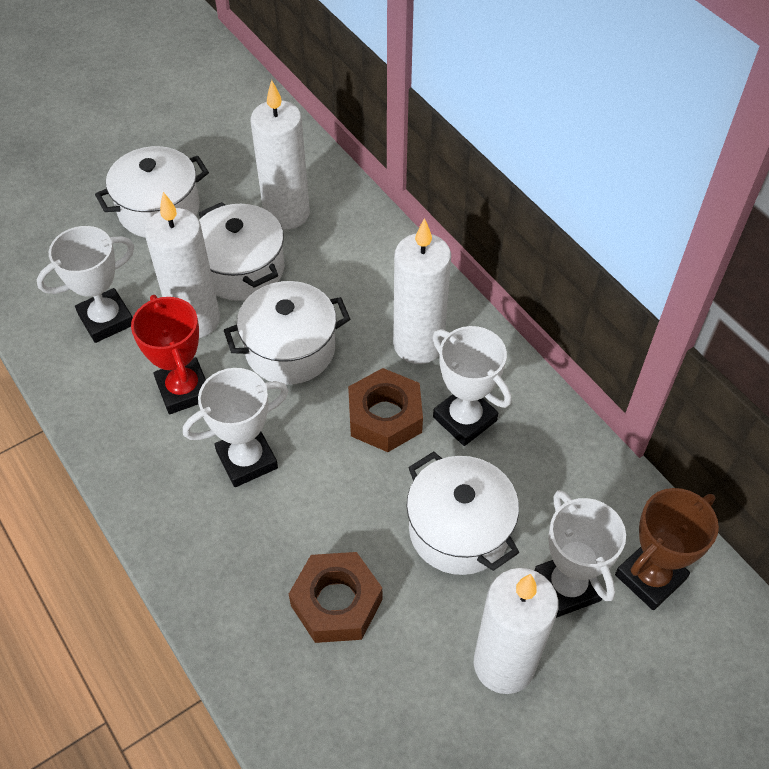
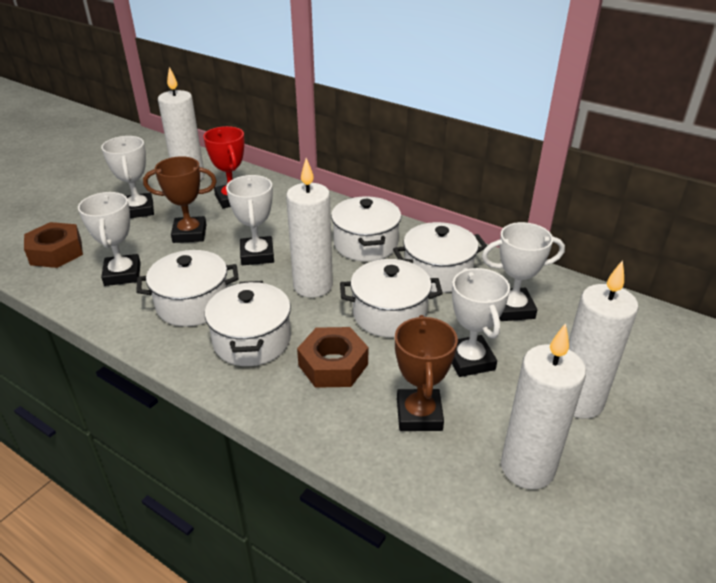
brown trophy: [615,488,719,610] = 1 -> [143,156,217,243] [395,315,458,431] = 2
white pot: [95,146,209,237] [199,202,284,301] [224,281,350,385] [407,452,519,575] = 4 -> [136,250,239,327] [205,281,291,366] [331,196,401,262] [340,259,443,338] [393,222,487,293] = 5
white trophy: [37,226,134,343] [183,368,289,487] [433,326,512,446] [534,490,626,618] = 4 -> [78,192,141,286] [101,136,154,218] [226,175,274,265] [452,268,510,377] [482,222,565,321] = 5

